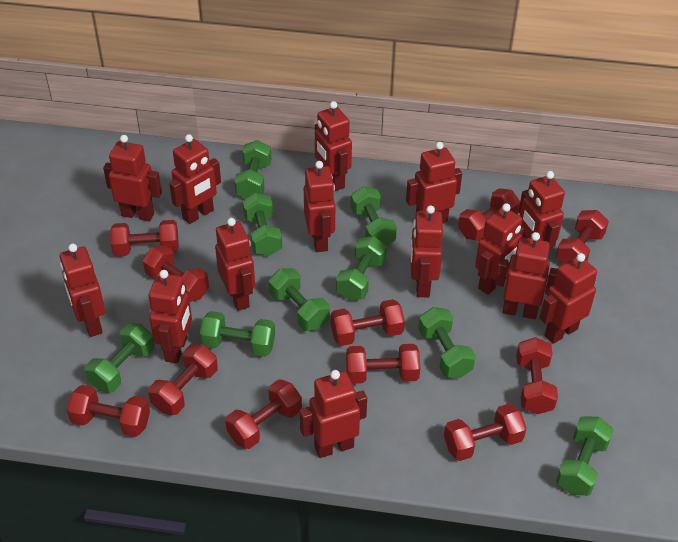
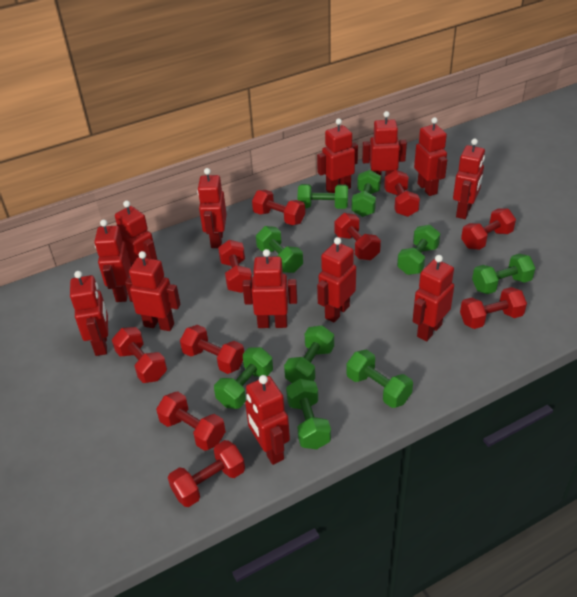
red dumbbell: [67,385,150,437] [110,220,179,256] [143,245,209,302] [148,344,218,415] [225,379,302,449] [331,299,405,346] [346,344,420,384] [444,404,527,461] [458,188,520,241] [516,337,558,414] [556,210,609,264] = 11 -> [112,327,167,383] [156,391,226,451] [168,440,245,507] [180,325,244,374] [218,240,252,293] [252,190,305,225] [335,213,381,260] [384,170,420,217] [460,287,527,329] [461,208,516,250] = 10
red robot: [60,244,105,337] [103,135,162,221] [149,270,192,363] [169,134,221,224] [215,218,255,311] [300,370,367,458] [304,161,335,252] [315,101,352,191] [406,142,462,223] [410,205,443,297] [475,203,524,295] [494,232,557,319] [518,171,565,254] [540,253,597,344] = 14 -> [70,271,108,356] [94,219,131,302] [115,200,157,266] [125,251,180,331] [197,168,227,248] [242,249,297,328] [245,375,290,465] [317,118,358,193] [317,237,356,323] [362,111,407,176] [413,255,454,342] [414,117,447,196] [453,138,485,219] = 13

